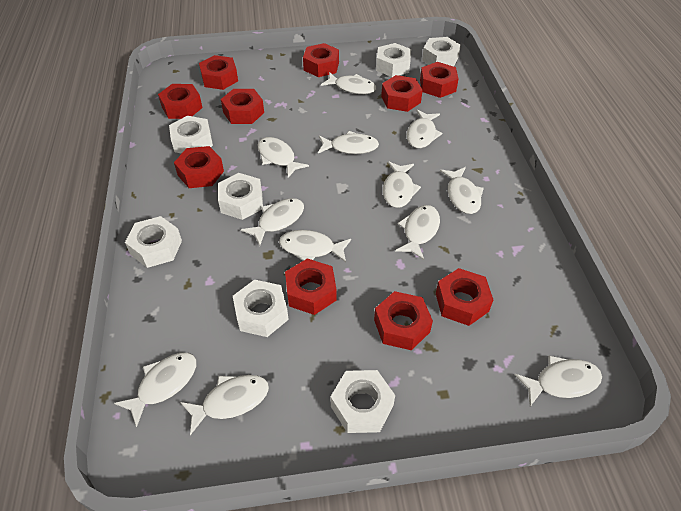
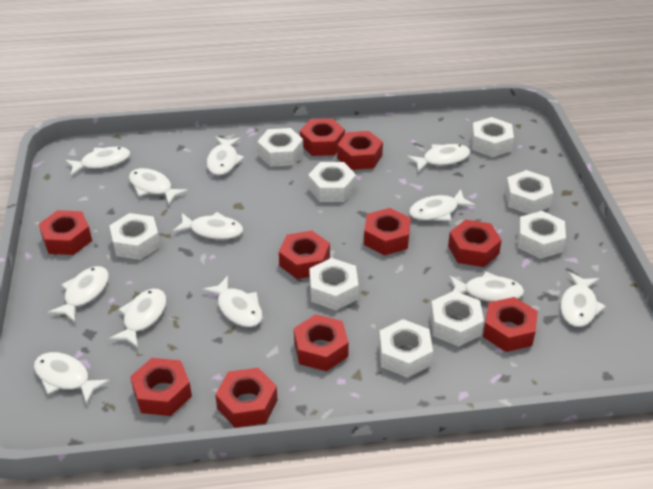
white nut: [125,216,182,268] [169,116,213,154] [218,173,263,220] [233,279,289,337] [331,370,395,433] [376,43,411,77] [422,37,461,66] = 7 -> [109,213,160,260] [257,128,303,167] [308,162,356,202] [309,258,359,310] [379,319,433,378] [430,291,484,346] [471,117,514,157] [505,170,553,214] [517,211,566,259] = 9

